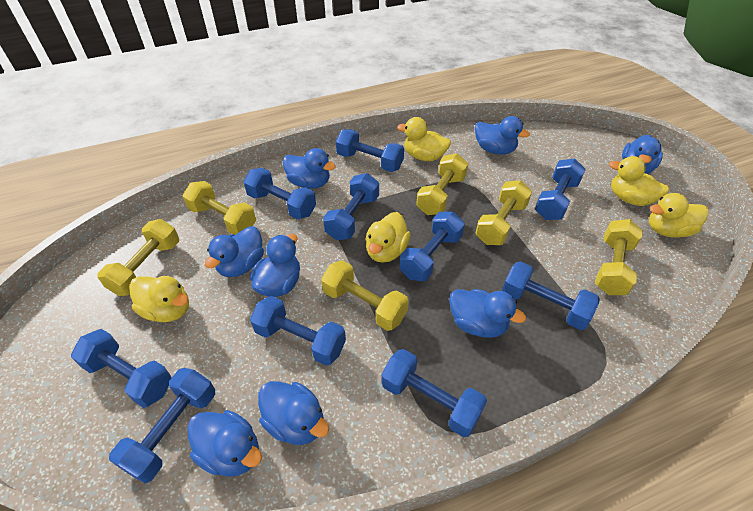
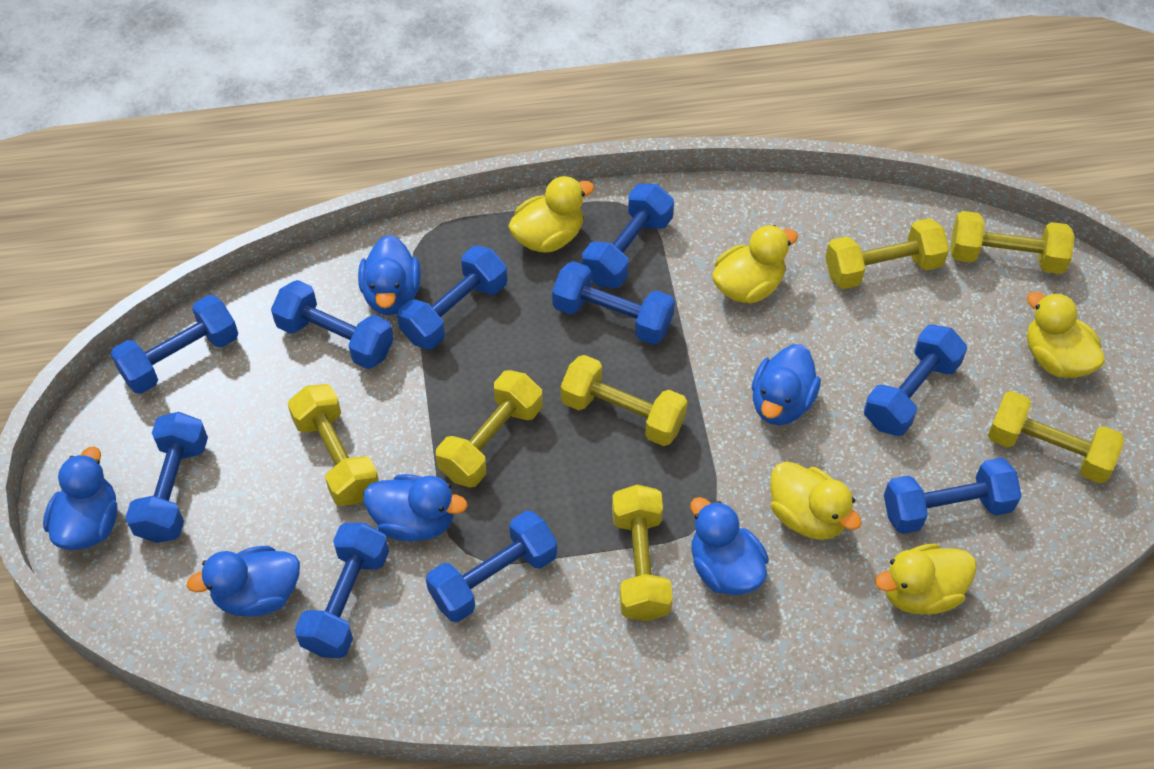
blue duck: [187,410,262,477] [205,226,264,277] [250,234,300,297] [258,381,329,445] [282,148,336,189] [449,289,526,338] [475,116,530,155] [622,135,663,174] = 8 -> [43,446,118,550] [186,546,300,617] [358,235,421,315] [364,474,467,541] [691,497,769,595] [752,344,821,425] = 6
yellow dumbbell: [97,219,179,296] [183,181,256,235] [321,260,409,331] [416,153,468,215] [476,180,532,245] [595,219,643,295] = 6 -> [288,384,379,506] [436,370,543,488] [560,355,687,446] [612,485,673,621] [825,218,949,289] [950,211,1075,274] [988,391,1124,484] = 7

